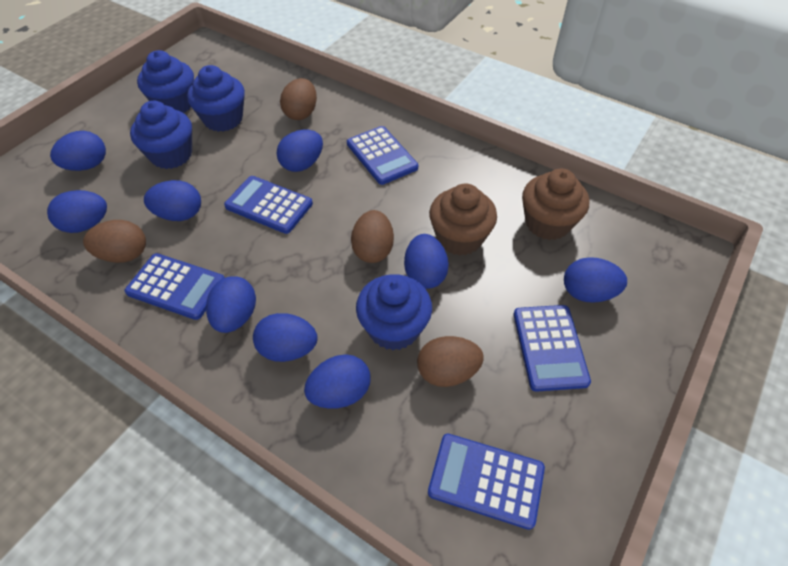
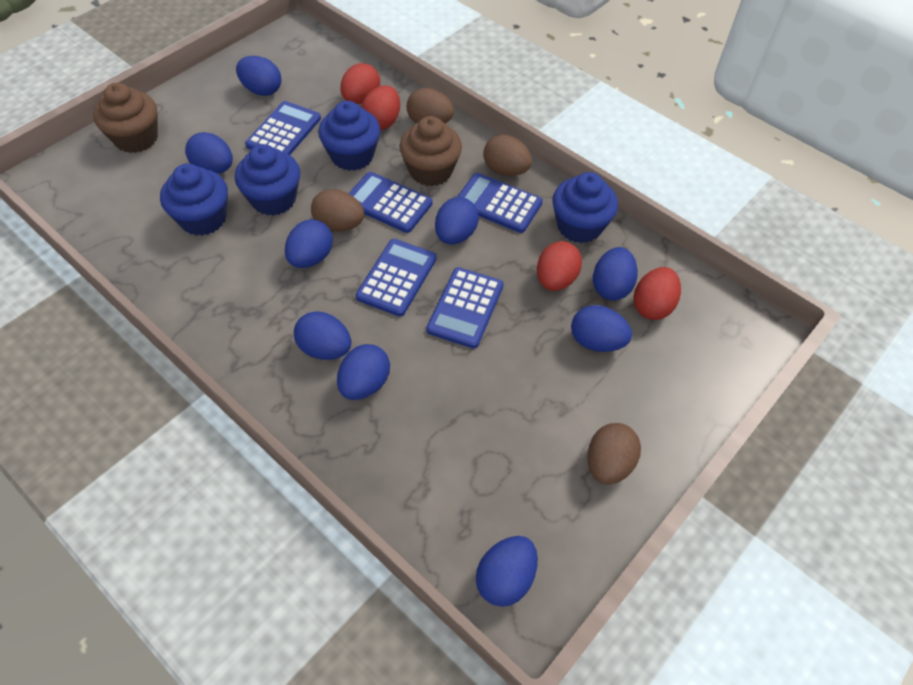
red egg: none = 0 -> [340,63,380,104] [361,85,400,130] [537,241,582,291] [633,267,681,320] = 4

